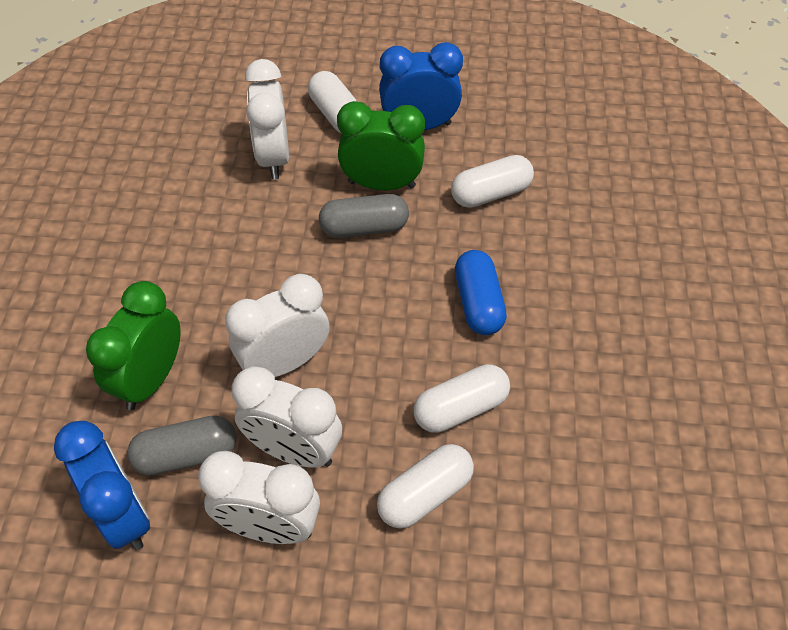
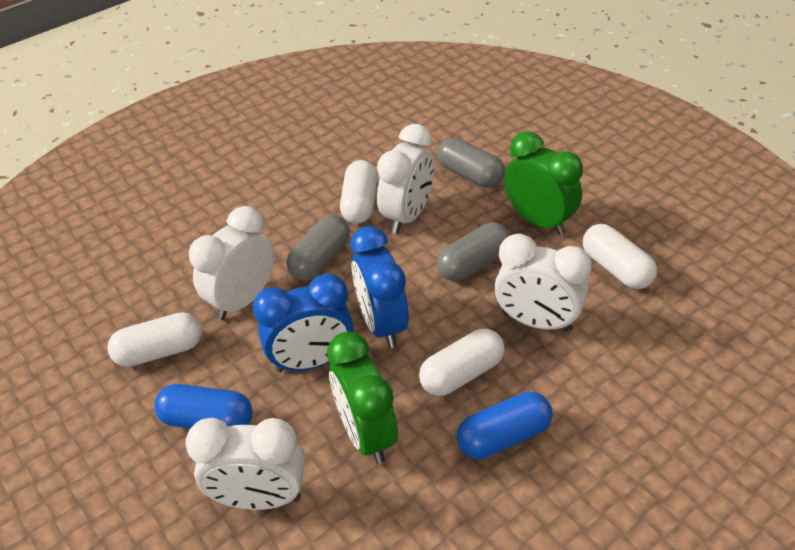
blue capsule: [455,250,507,335] = 1 -> [154,384,253,429] [457,392,553,459] = 2
grey capsule: [127,416,237,476] [319,194,409,238] = 2 -> [286,215,350,281] [437,138,505,188] [437,222,510,281] = 3

